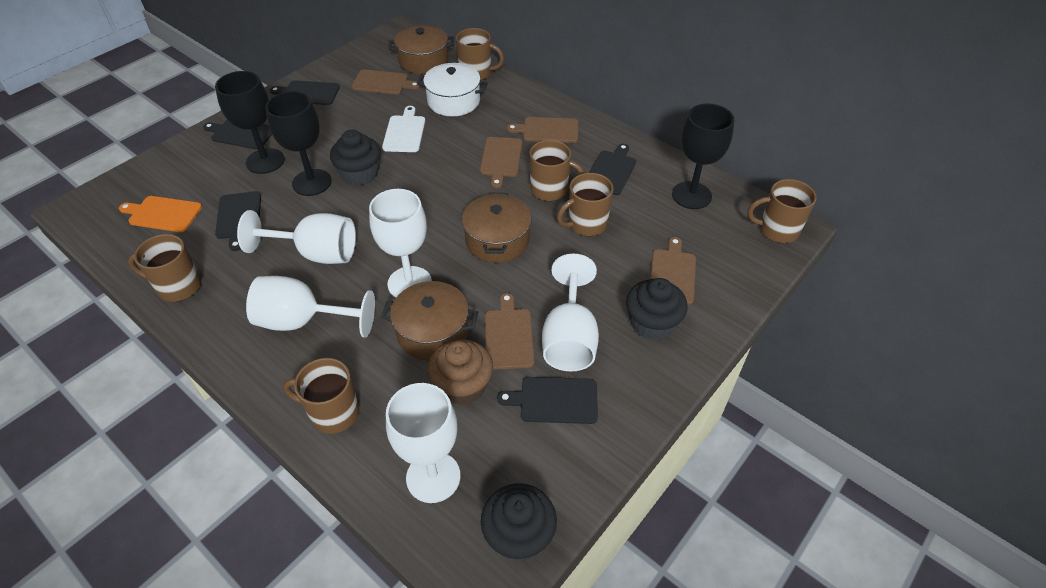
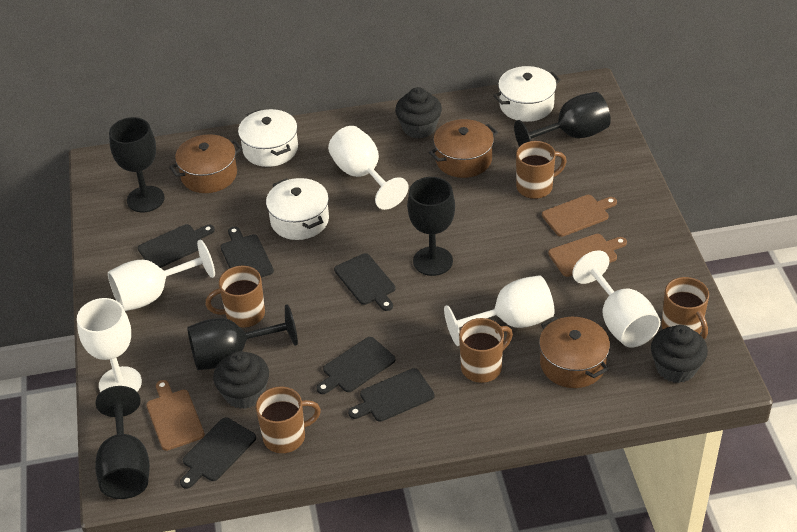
black cutting board: [203,120,272,150] [215,191,261,251] [270,80,340,105] [497,377,598,424] [589,144,636,195] = 5 -> [138,224,215,268] [180,418,256,489] [220,227,274,278] [316,337,395,394] [334,253,395,311] [348,368,435,422] = 6
black goblet: [215,71,285,174] [265,91,332,196] [672,103,734,209] = 3 -> [95,386,150,499] [109,117,165,213] [187,304,298,370] [407,177,455,276] [514,92,611,146] = 5
brown cupcake: [428,339,493,405] = 1 -> none = 0
brown cutting board: [351,69,420,95] [480,137,522,188] [485,293,534,370] [507,117,578,143] [650,237,696,305] = 5 -> [146,380,205,451] [542,195,617,237] [548,234,627,277] = 3
brown mug: [128,234,201,302] [283,358,359,434] [456,28,504,80] [529,140,585,201] [557,173,613,236] [747,179,817,243] = 6 -> [205,266,265,328] [256,387,321,453] [459,318,513,383] [516,141,567,199] [662,277,709,339] = 5
orange cutting board: [119,196,202,232] = 1 -> none = 0
white cutting board: [382,106,425,152] = 1 -> none = 0
white pot: [417,63,488,116] = 1 -> [238,109,298,167] [266,178,329,240] [493,66,561,122] = 3

